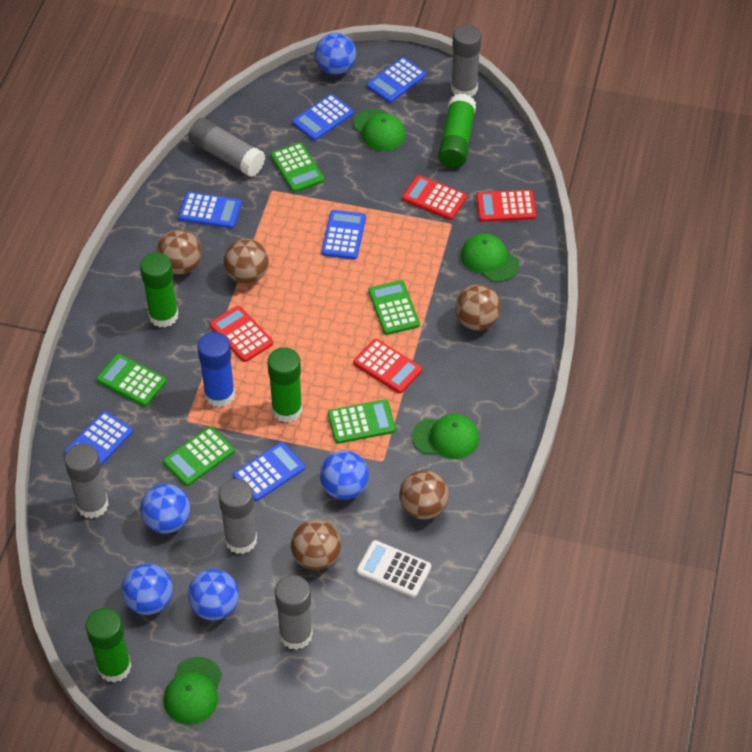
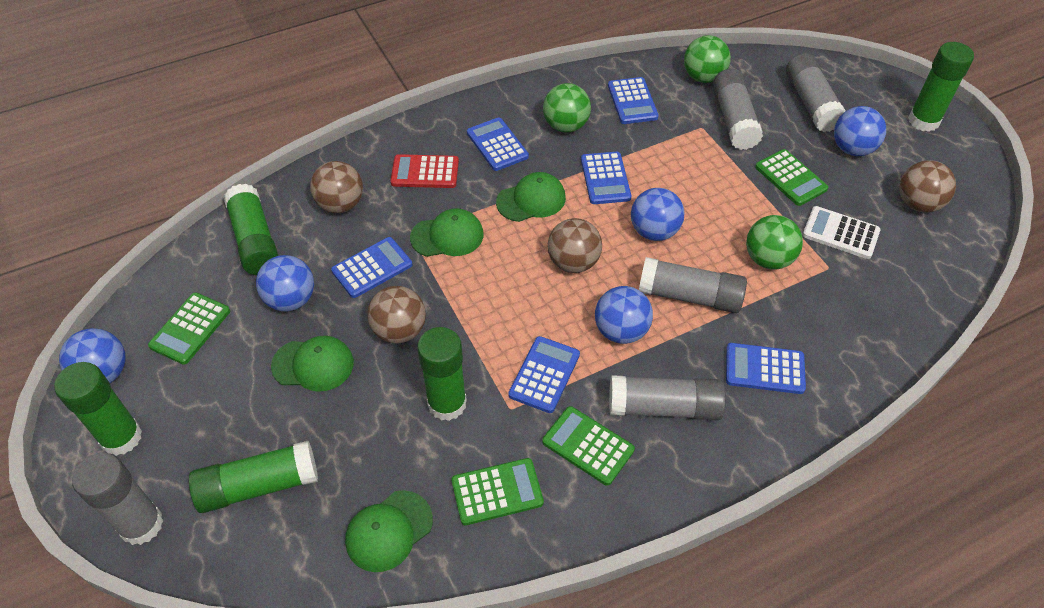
blue glue stick: [198,332,235,408] = 1 -> none = 0
brown ball: [156,229,201,274] [224,239,269,284] [291,520,341,570] [399,470,449,520] [455,284,501,330] = 5 -> [310,161,363,213] [367,286,426,344] [548,218,602,273] [899,160,956,213] = 4
green ball: none = 0 -> [543,83,591,133] [684,35,731,83] [746,215,803,270] = 3
green calculator: [97,354,167,407] [163,426,234,486] [271,142,324,192] [328,400,396,444] [368,280,420,335] = 5 -> [148,292,230,365] [452,458,544,525] [542,406,635,486] [755,149,828,206] = 4
green glue stick: [85,608,132,683] [140,253,178,328] [267,347,302,423] [438,94,476,168] = 4 -> [54,362,142,456] [189,441,318,513] [224,184,278,275] [417,327,467,421] [908,42,974,132] = 5
red calculator: [210,306,273,362] [353,339,422,394] [402,175,467,220] [476,190,536,222] = 4 -> [390,154,459,188] = 1

